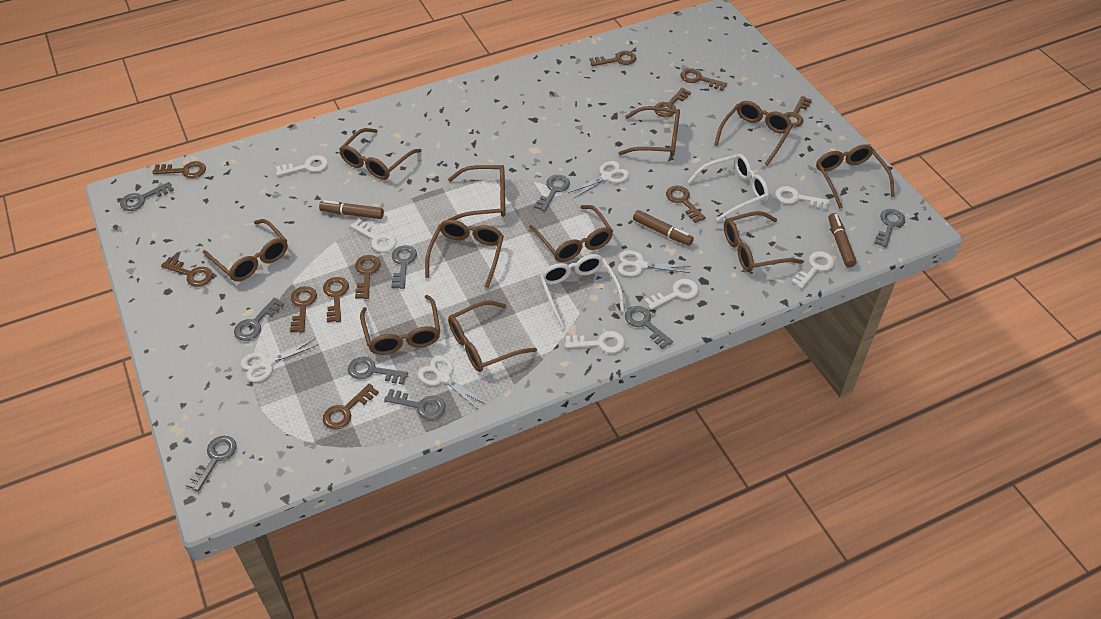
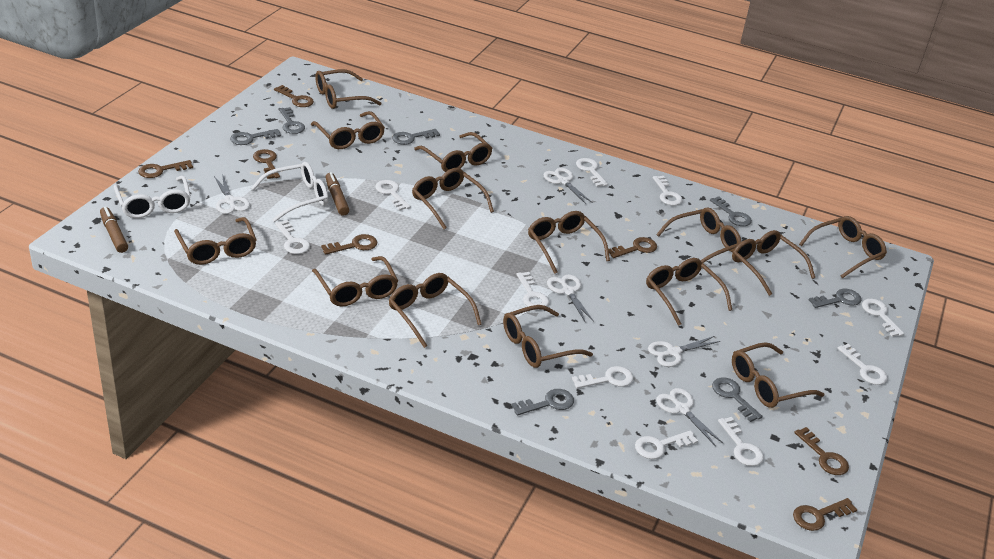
brown glasses: [203,219,288,281] [339,128,422,180] [360,295,440,355] [425,220,504,288] [447,165,505,220] [448,300,537,372] [529,205,613,262] [619,106,680,157] [714,101,793,166] [724,211,803,272] [816,144,895,209] = 11 -> [174,217,257,265] [311,111,385,149] [312,256,398,307] [315,69,381,109] [389,273,482,348] [412,168,494,229] [414,132,492,172] [503,305,593,368] [528,211,610,274] [646,258,732,326] [656,207,741,263] [732,230,815,296] [732,342,824,408] [799,216,887,278] = 14
brown key: [152,161,206,178] [161,257,213,287] [290,286,317,333] [323,277,349,322] [323,384,379,430] [355,255,381,299] [590,51,636,66] [654,88,691,117] [666,186,706,223] [680,68,727,91] [784,96,812,128] = 11 -> [138,160,193,178] [253,149,280,179] [274,85,314,107] [321,234,377,255] [608,237,657,258] [793,498,858,531] [794,427,849,475] = 7
brown marker: [319,200,384,219] [633,210,694,246] [828,213,857,268] = 3 -> [100,207,128,253] [325,172,349,216] = 2
grey key: [120,182,174,211] [186,436,237,492] [234,297,284,341] [348,357,408,385] [384,389,446,420] [391,245,417,289] [534,175,570,212] [625,306,673,349] [874,209,905,248] = 9 -> [230,129,281,145] [279,107,305,134] [392,129,440,145] [511,389,574,415] [710,196,752,226] [712,377,763,422] [809,289,861,308] = 7
white key: [276,155,328,176] [350,219,396,252] [565,331,625,353] [644,279,699,310] [775,186,829,210] [791,251,835,289] = 6 -> [275,220,310,254] [375,180,411,211] [516,272,549,310] [572,366,633,389] [576,158,608,187] [635,430,698,459] [653,176,683,205] [718,417,764,466] [837,344,888,385] [862,299,904,337] = 10
white scissors: [240,339,319,382] [418,356,485,409] [568,161,629,199] [617,250,690,276] = 4 -> [214,174,250,214] [543,168,593,204] [547,275,594,323] [648,336,720,367] [656,388,723,446] = 5

